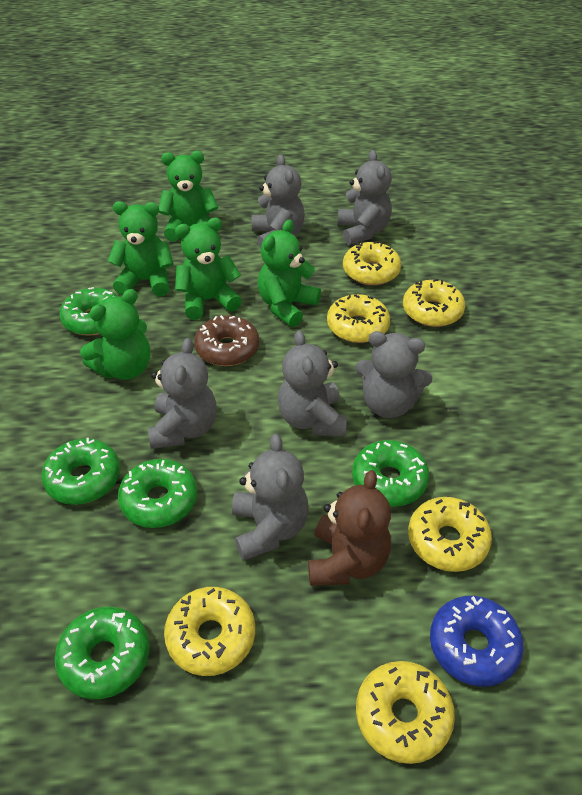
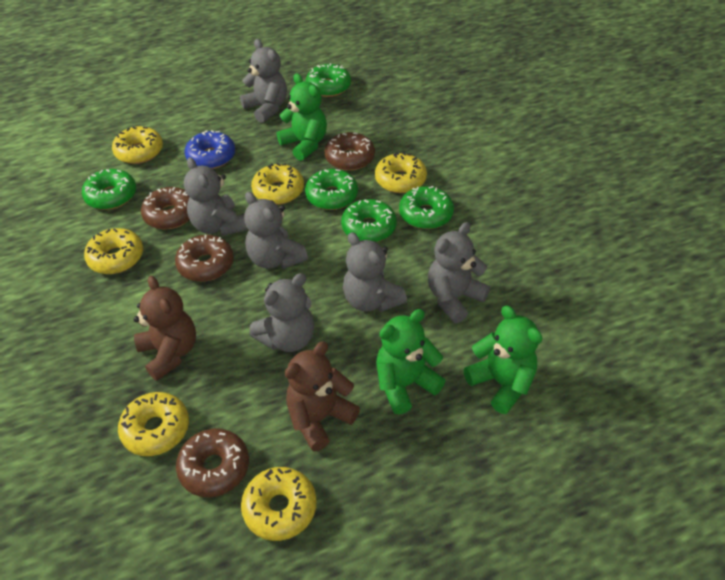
brown donut: [194,315,260,366] = 1 -> [141,187,190,229] [175,235,234,282] [176,428,249,497] [325,132,375,171] = 4
brown teddy bear: [308,470,391,586] = 1 -> [134,276,196,381] [285,341,360,451] = 2
green teddy bear: [80,289,150,380] [108,201,173,296] [159,151,218,242] [175,217,242,320] [257,219,321,327] = 5 -> [277,73,327,161] [376,309,445,414] [464,305,542,414] = 3

